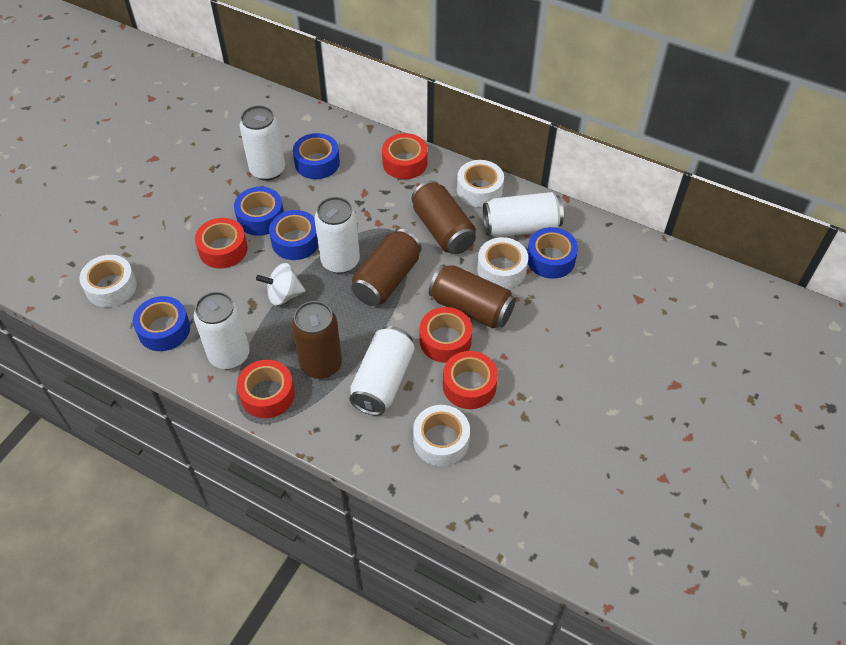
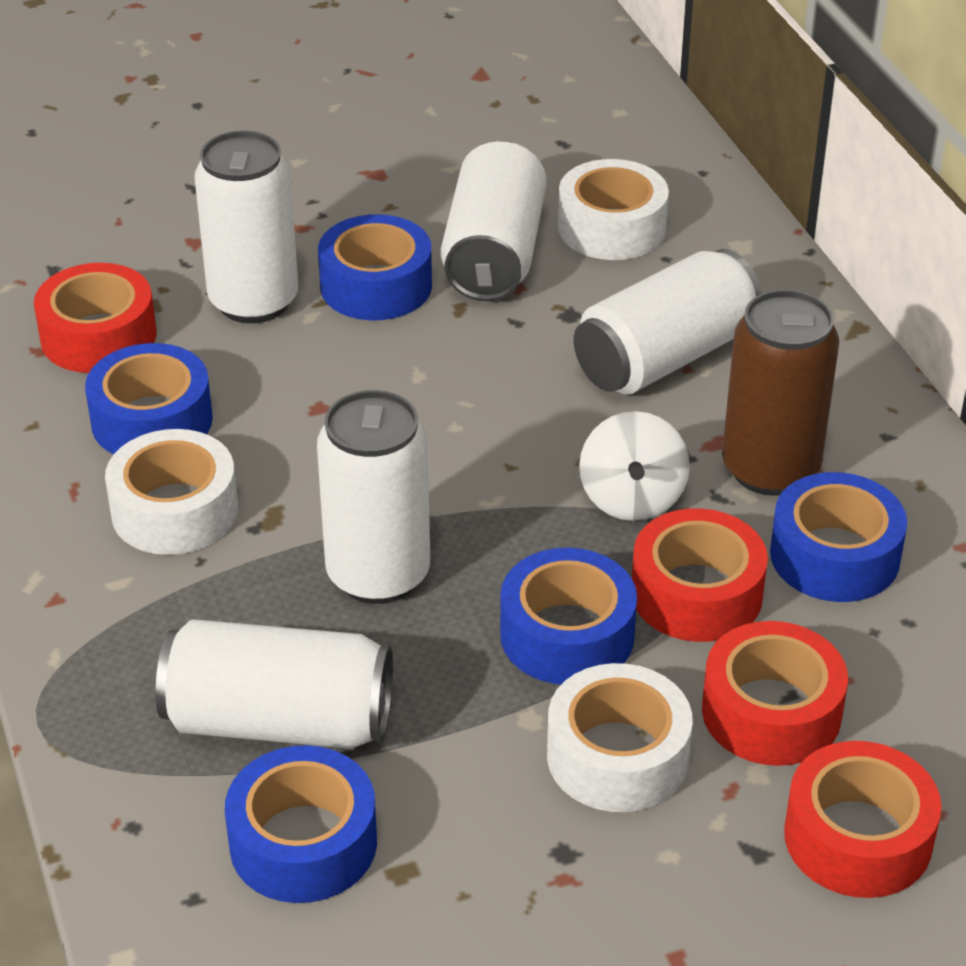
brown can: [292,301,342,379] [352,229,422,306] [411,181,476,254] [429,264,516,328] = 4 -> [722,289,839,496] = 1
red tape: [195,218,248,268] [237,360,295,418] [382,133,428,179] [420,307,473,363] [443,351,498,409] = 5 -> [34,263,157,373] [632,508,768,642] [702,621,848,766] [784,741,942,898] = 4
white tape: [80,255,137,307] [413,405,470,466] [457,160,504,207] [477,237,528,289] = 4 -> [105,429,238,555] [547,663,693,812] [558,159,669,260] = 3

